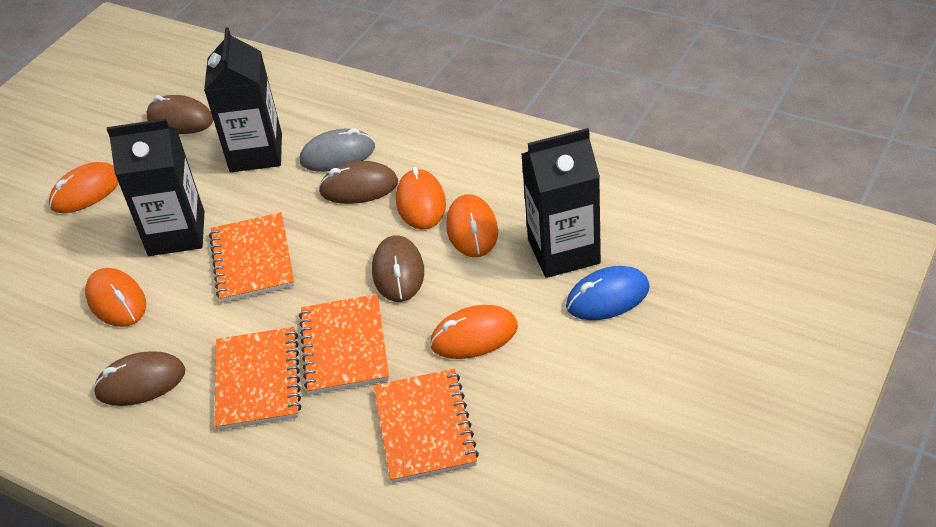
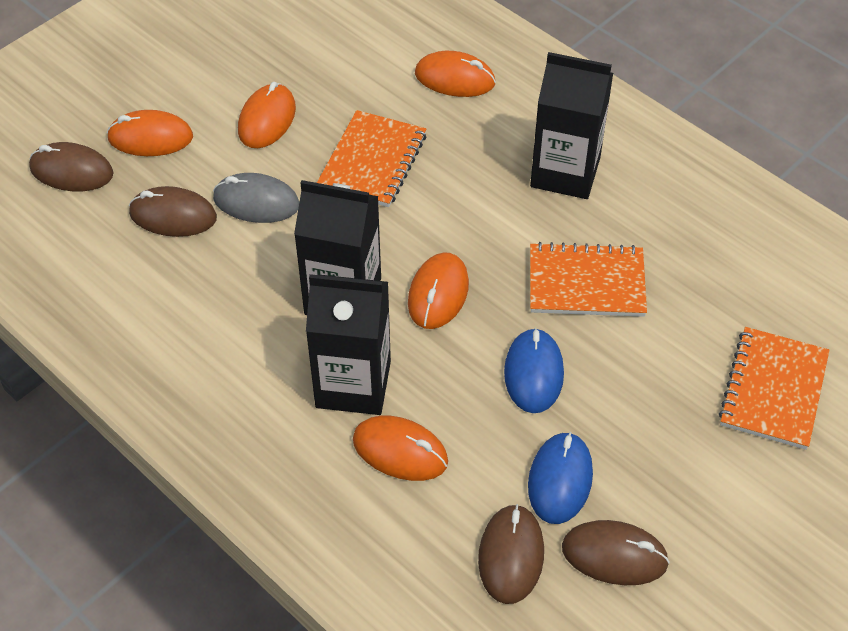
blue mouse: [566,266,650,320] = 1 -> [504,328,564,413] [528,432,593,524] = 2
orange notebook: [209,212,295,303] [214,327,302,431] [299,294,389,395] [374,369,479,483] = 4 -> [317,110,426,207] [530,242,647,317] [719,327,829,450] = 3

